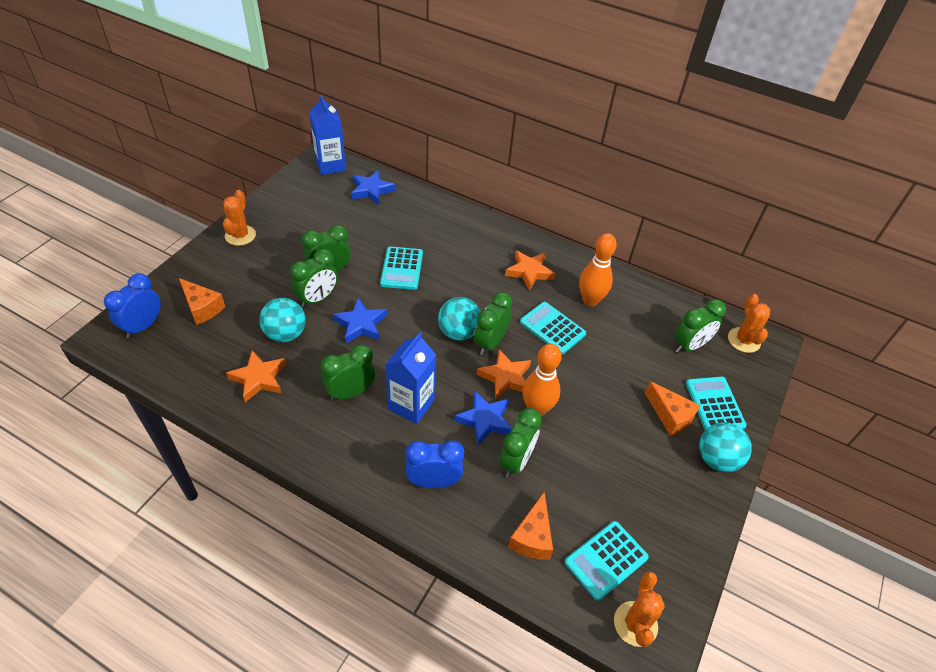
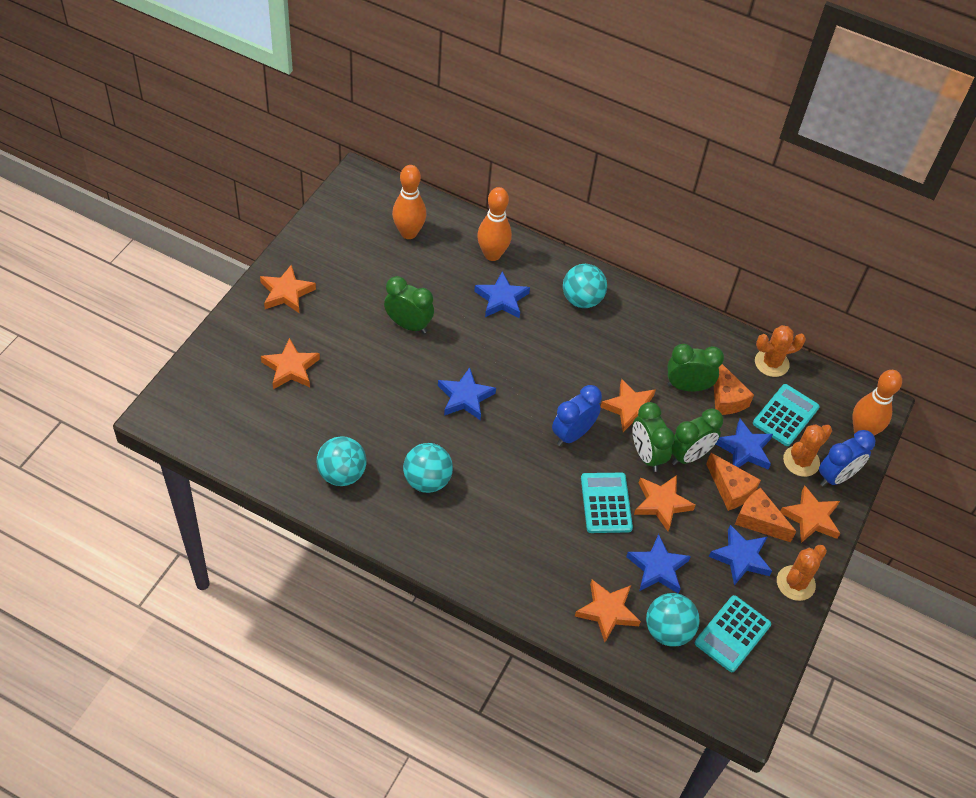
blue carton: [309,95,346,175] [385,333,436,424] = 2 -> none = 0
blue star: [333,298,387,343] [351,170,395,205] [454,391,512,446] = 3 -> [438,367,496,420] [474,271,530,318] [626,534,691,594] [709,525,772,586] [716,419,773,469] = 5
green clock: [290,249,338,308] [302,225,351,271] [321,344,375,401] [474,292,512,355] [499,408,542,478] [674,299,726,353] = 6 -> [384,276,434,334] [633,402,675,472] [667,344,724,392] [672,408,723,465] = 4
orange bowling pin: [522,344,562,416] [579,233,617,306] = 2 -> [392,165,427,239] [477,187,512,261] [852,370,902,435] = 3
orange star: [226,350,286,402] [476,349,531,399] [505,250,555,291] = 3 -> [260,264,316,314] [261,338,320,389] [575,580,641,642] [601,379,656,432] [634,475,696,531] [780,486,840,543] = 6
turquoise ball: [259,298,305,342] [438,297,481,340] [699,422,752,472] = 3 -> [317,436,367,486] [403,443,453,493] [563,264,607,308] [646,593,700,647] = 4
turquoise calculator: [380,247,423,290] [520,302,586,354] [564,521,649,601] [686,377,747,430] = 4 -> [581,473,633,533] [695,595,771,672] [753,384,820,446] = 3

